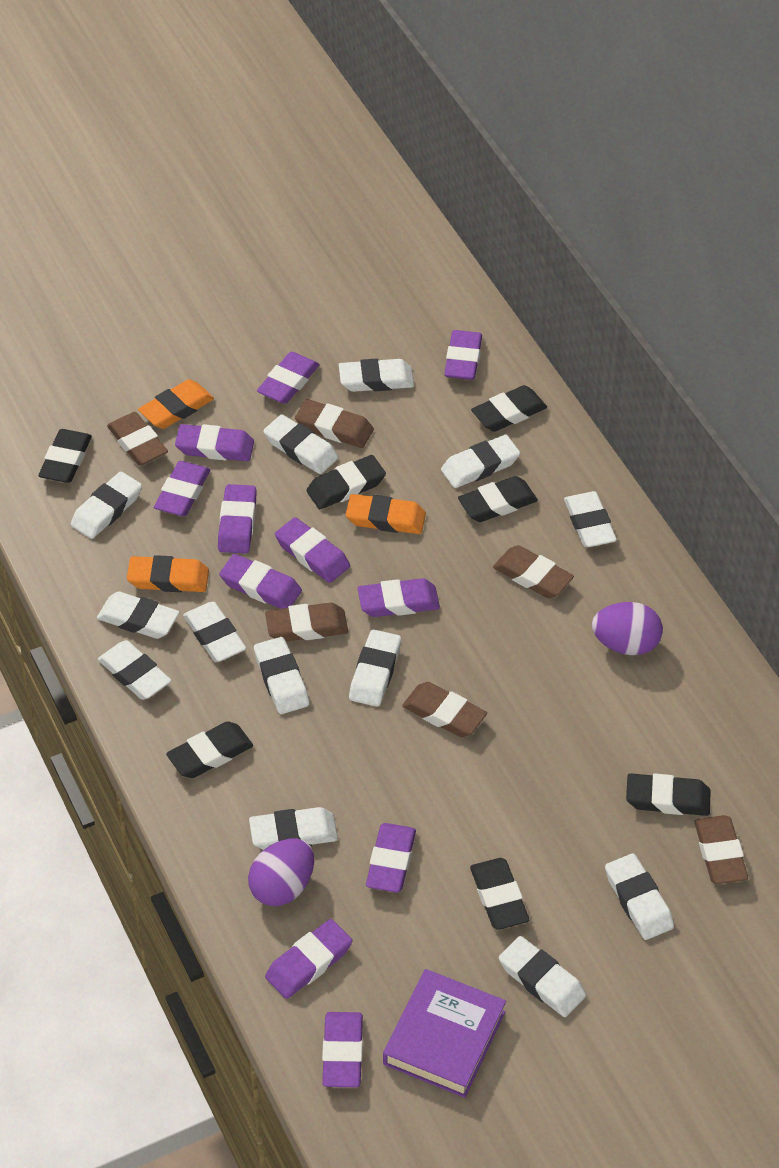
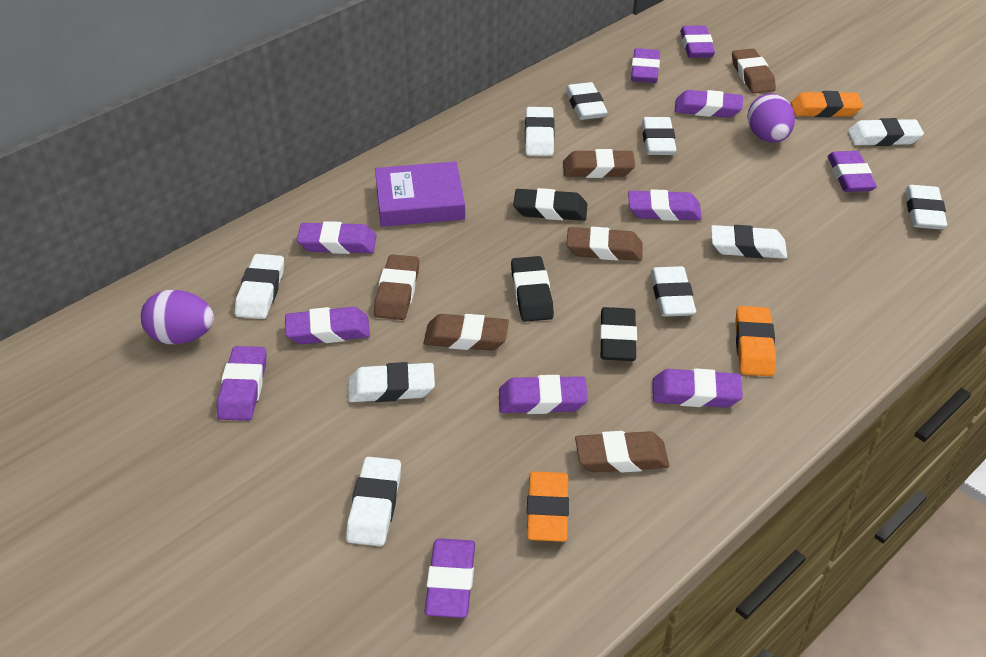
black eraser: [38,429,92,483] [166,722,253,778] [306,455,386,509] [458,476,538,522] [470,858,529,930] [471,385,547,432] [626,773,711,816] = 7 -> [511,256,554,322] [513,188,587,221] [600,307,637,361] = 3
white eraser: [71,472,142,539] [97,591,179,639] [98,640,171,700] [183,602,246,662] [249,807,338,850] [254,637,309,714] [263,415,338,474] [339,359,414,392] [349,630,401,707] [441,435,520,488] [499,936,586,1017] [564,491,617,547] [605,853,674,940] = 13 -> [235,254,284,319] [346,457,401,546] [348,362,435,402] [525,107,555,156] [566,82,607,120] [642,117,676,155] [651,266,696,317] [711,225,787,259] [848,118,924,146] [905,185,947,229] = 10

